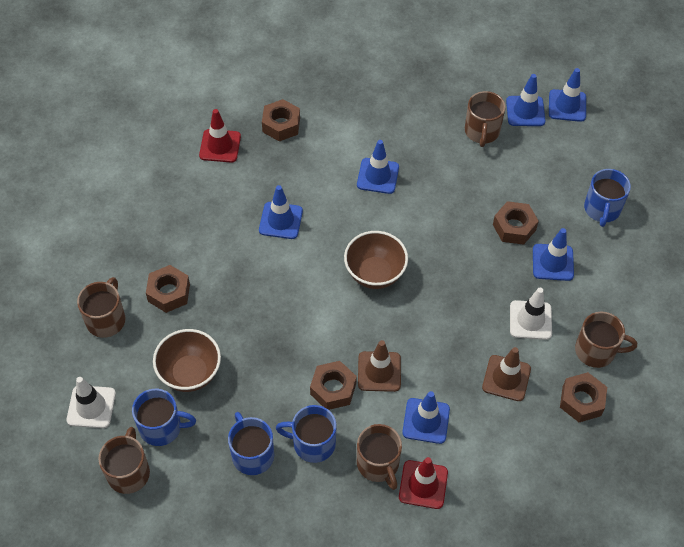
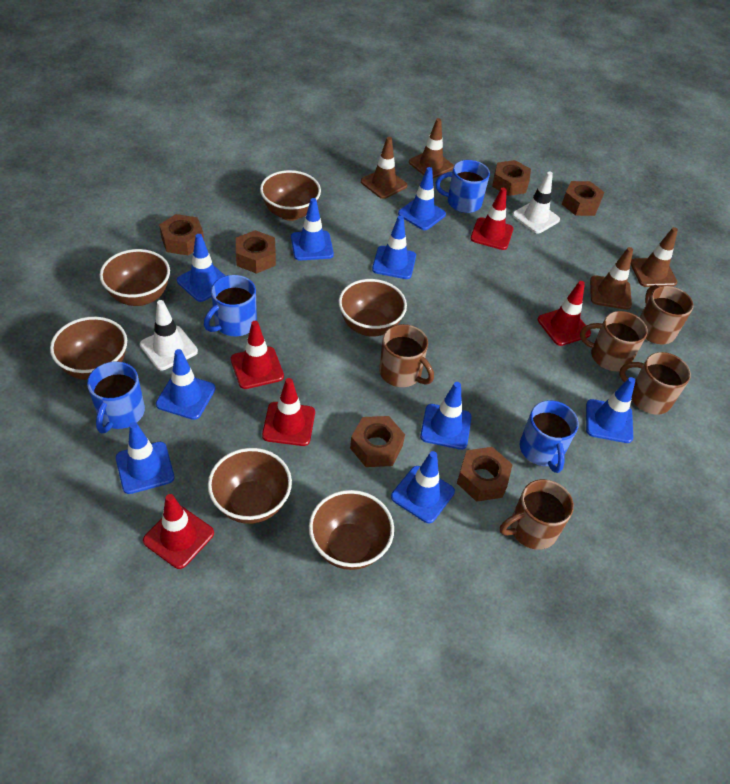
blue traffic cone: [259,185,303,239] [357,140,399,194] [402,391,450,444] [506,74,545,126] [533,228,574,281] [549,68,586,122] = 6 -> [116,422,174,494] [156,349,215,420] [177,234,225,302] [291,198,334,260] [372,215,416,279] [391,451,455,523] [398,167,446,230] [420,382,472,450] [586,377,635,443] = 9
brown bowl: [153,329,221,392] [344,231,408,289] = 2 -> [50,317,127,380] [100,249,170,306] [208,448,292,524] [260,170,321,221] [309,490,394,570] [339,279,407,336] = 6
brown nut: [146,265,190,313] [262,99,300,141] [310,361,357,410] [493,201,539,245] [560,372,607,422] = 5 -> [159,214,204,255] [236,230,276,274] [350,416,405,467] [457,447,513,502] [492,160,531,196] [562,181,604,216] = 6
brown traffic cone: [358,340,401,392] [482,347,531,401] = 2 -> [361,137,407,199] [409,118,454,178] [590,247,633,310] [631,227,678,287] = 4
red traffic cone: [199,109,241,162] [399,457,448,509] = 2 -> [143,494,214,569] [231,321,284,389] [262,378,315,446] [470,188,513,250] [538,281,591,346] = 5

